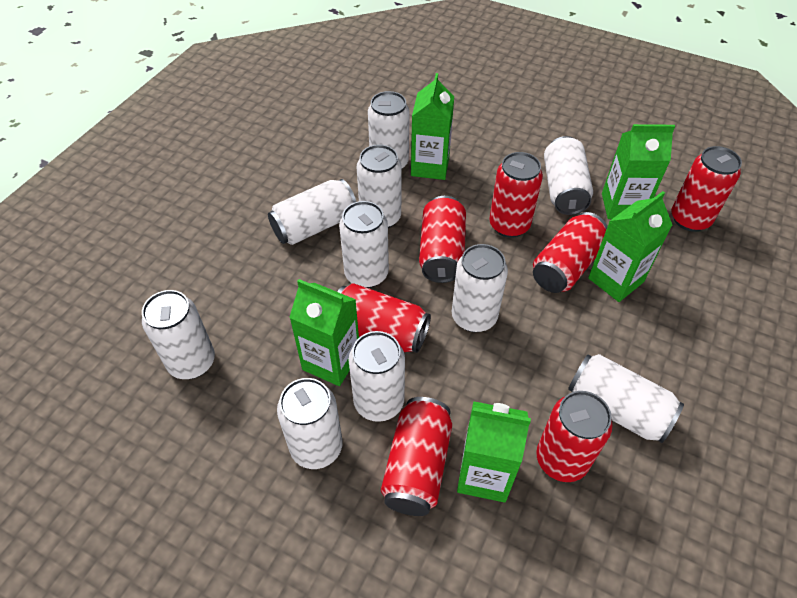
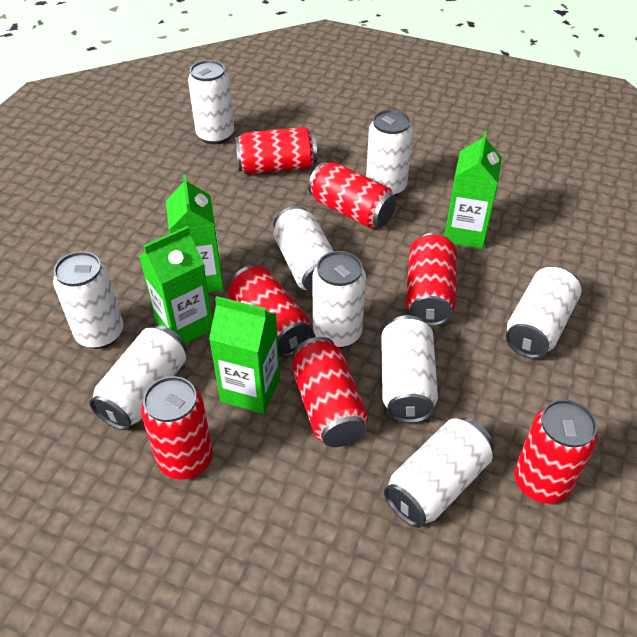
green carton: [289,279,359,386] [411,73,454,180] [457,401,531,503] [588,191,672,302] [602,124,675,219] = 5 -> [139,226,213,344] [166,174,224,292] [209,296,280,414] [445,131,502,249] = 4
white can: [142,290,215,379] [268,179,356,245] [277,378,343,469] [339,201,389,288] [349,331,405,422] [357,145,402,228] [368,91,410,169] [452,244,508,332] [544,136,593,215] [568,354,684,443] = 10 -> [53,251,123,349] [89,325,186,430] [188,60,234,144] [274,206,333,293] [312,251,366,348] [366,110,413,196] [381,315,438,423] [384,417,494,528] [506,266,582,359] = 9

